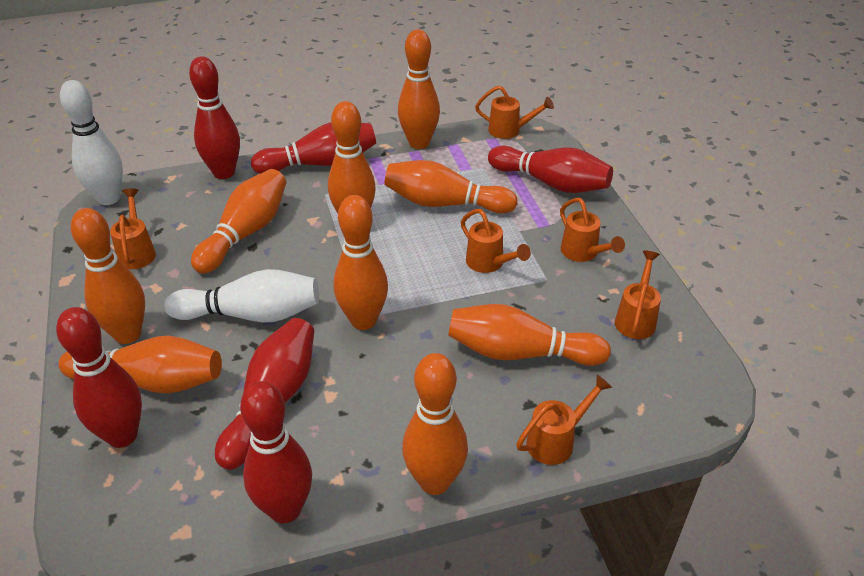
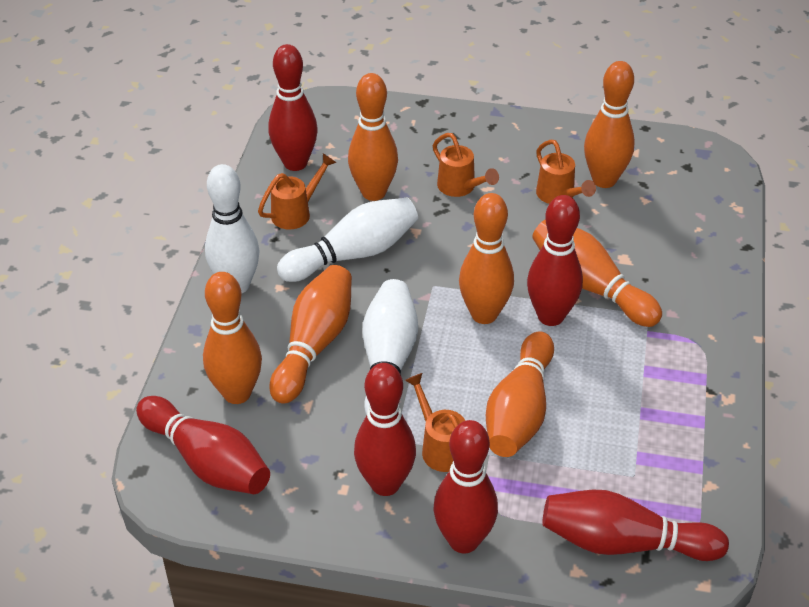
orange bowling pin: [58,336,222,394] [71,208,145,344] [191,169,286,274] [328,101,376,213] [334,195,388,330] [384,160,518,214] [398,29,440,149] [402,353,468,495] [448,304,611,366] = 9 -> [203,272,262,404] [269,265,352,404] [348,73,398,201] [459,193,514,324] [486,331,554,457] [532,219,662,327] [584,61,635,188] = 7
orange watering can: [110,188,156,269] [461,209,531,273] [475,86,554,139] [516,375,613,465] [560,198,625,262] [615,251,661,339] = 6 -> [258,153,336,230] [405,373,465,472] [432,133,499,197] [536,140,596,204] = 4
white bowling pin: [60,80,123,205] [164,269,319,322] = 2 -> [205,164,260,294] [277,198,418,282] [363,279,418,415] = 3

